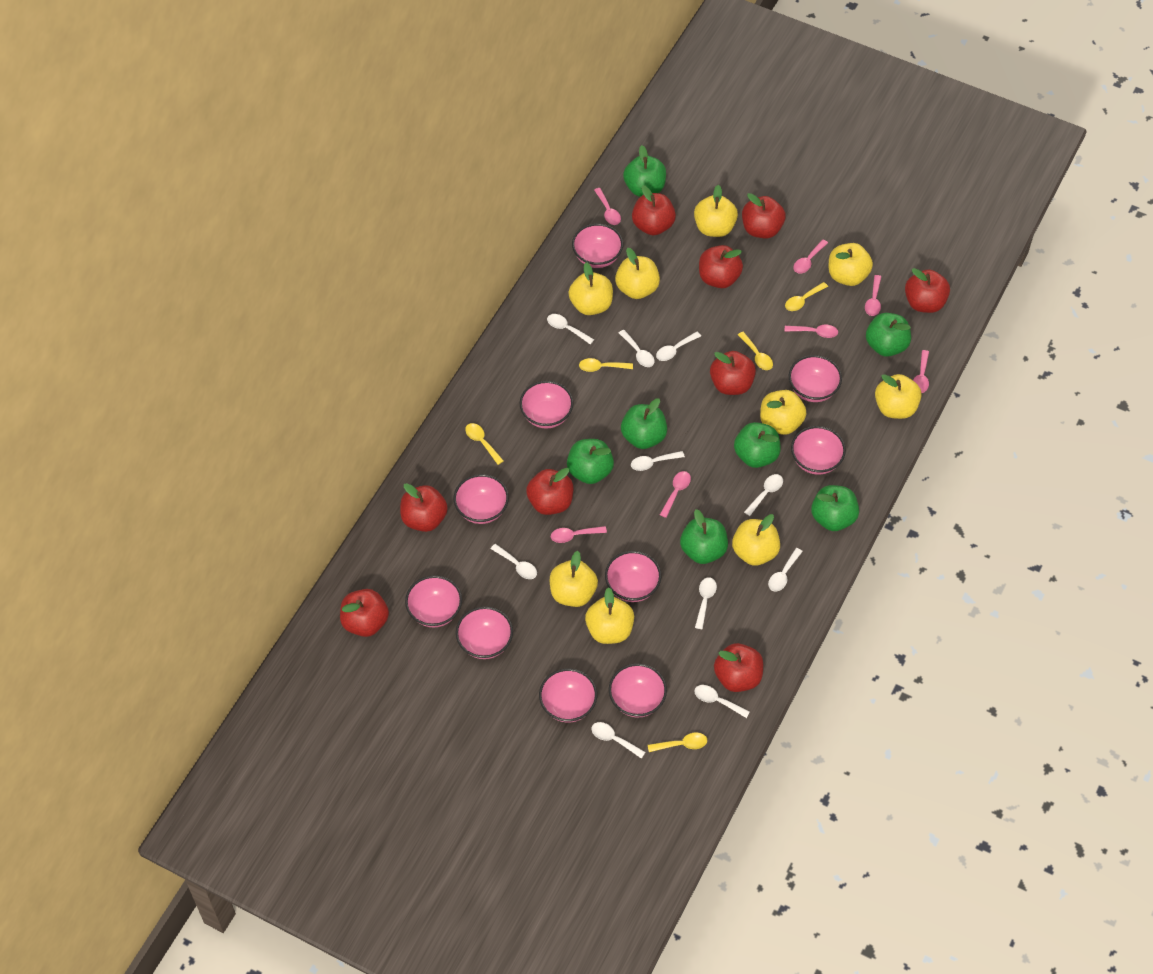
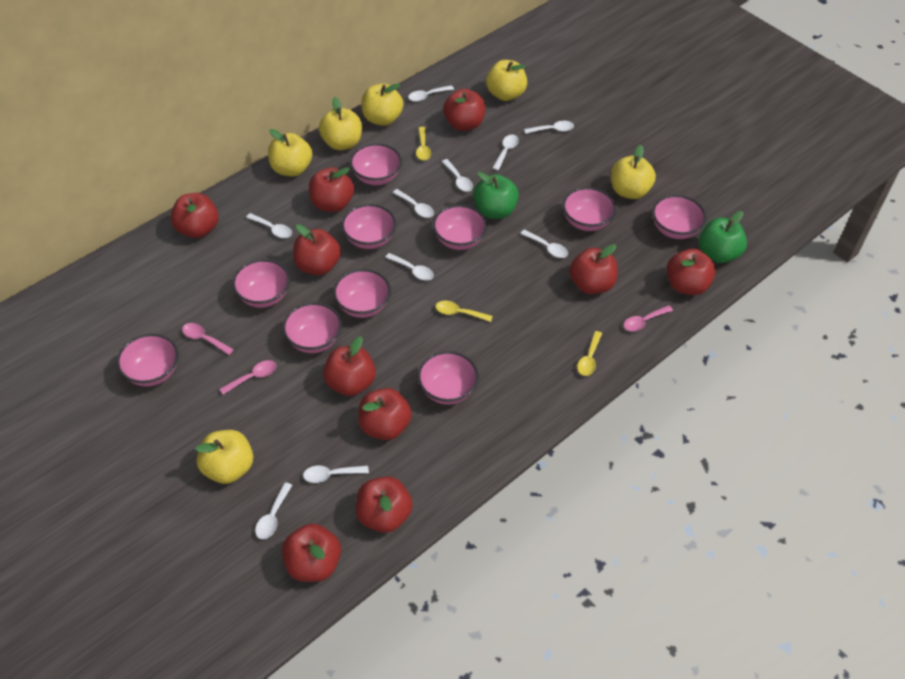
green apple: [567,439,614,484] [621,398,667,449] [623,145,666,197] [680,509,728,564] [734,422,781,468] [811,485,859,531] [866,313,911,357] = 7 -> [473,172,519,219] [699,211,747,263] = 2
pink spoon: [551,526,607,543] [594,188,621,225] [660,471,691,518] [784,325,838,338] [793,240,828,274] [865,275,881,316] [913,350,929,393] = 7 -> [182,323,234,355] [220,360,277,395] [624,305,673,332] = 3
red apple: [340,589,389,637] [400,483,448,532] [526,468,573,515] [632,185,676,235] [699,245,743,288] [710,351,756,395] [714,643,763,692] [742,193,786,239] [905,268,950,313] = 9 -> [171,193,219,238] [282,524,341,582] [293,224,341,275] [309,167,354,212] [323,336,376,396] [356,476,413,533] [358,388,412,440] [443,89,486,131] [569,244,618,294] [667,249,716,295] = 10
yellow apple: [550,551,598,607] [568,262,613,315] [585,587,634,644] [615,248,660,299] [694,185,738,237] [732,514,780,566] [760,390,807,435] [829,243,873,286] [875,374,922,419] = 9 -> [195,430,253,484] [268,129,312,176] [319,97,362,150] [361,83,404,126] [486,60,527,101] [611,145,656,199] = 6
yellow spoon: [465,423,503,465] [579,358,633,372] [648,733,707,752] [738,332,773,370] [785,282,828,311] = 5 -> [416,127,431,161] [435,301,493,322] [577,331,602,376] = 3

